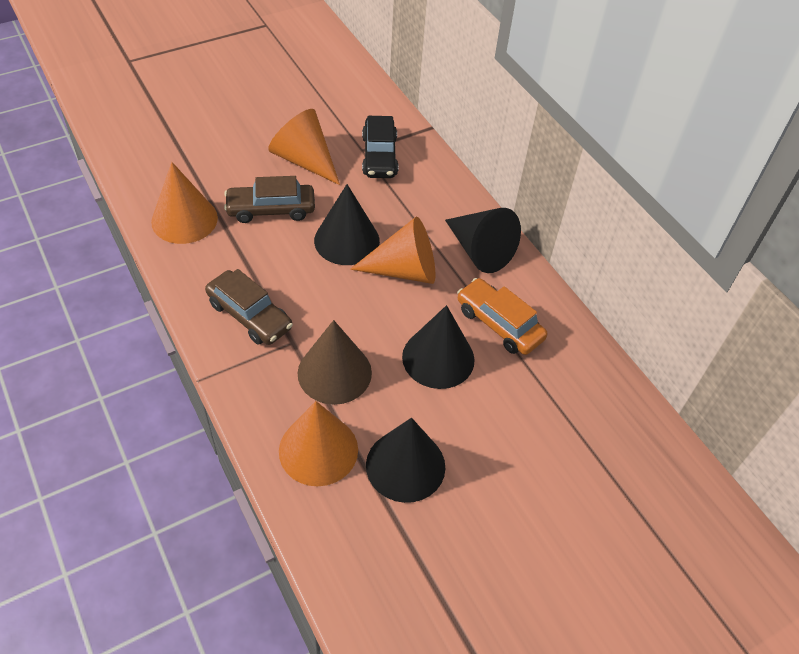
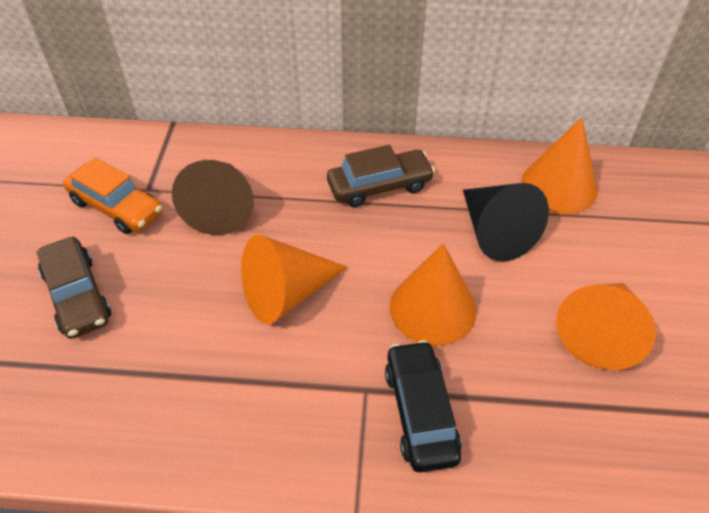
black cone: [314,184,380,265] [366,418,445,503] [402,305,475,389] [445,208,521,273] = 4 -> [463,183,549,262] = 1

